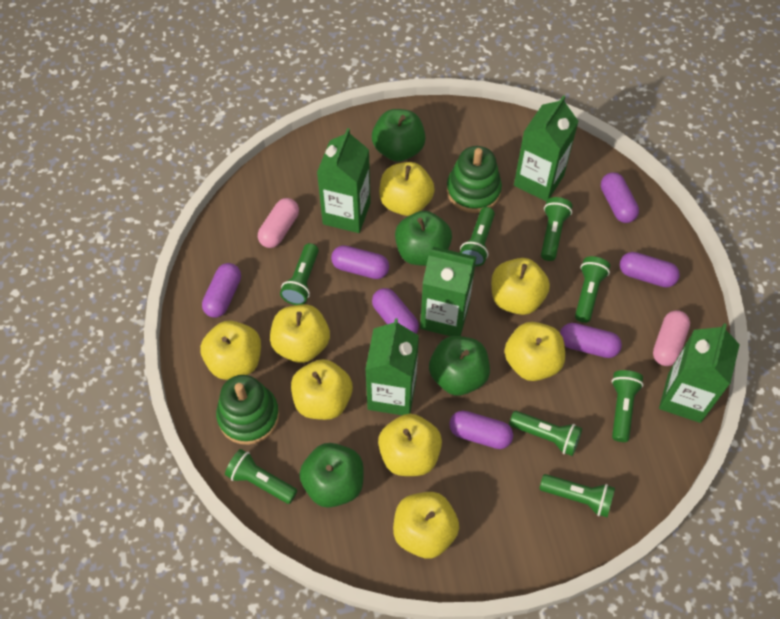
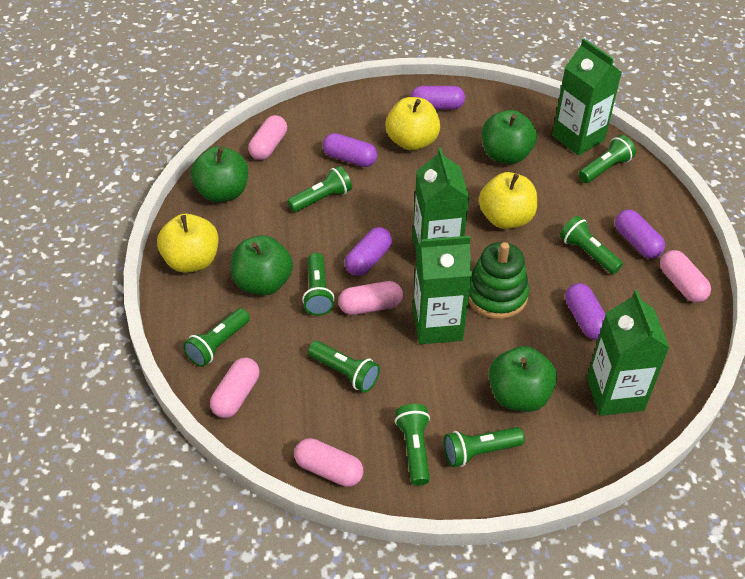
green carton: [317,128,371,233] [365,318,419,415] [420,247,476,336] [514,95,579,201] [659,323,740,423] = 5 -> [413,147,469,252] [413,236,472,344] [552,38,622,156] [587,290,670,416] = 4
green stacking toy: [216,375,279,445] [446,146,502,213] = 2 -> [468,242,529,319] = 1
pink capsule: [258,198,299,248] [653,310,690,366] = 2 -> [210,358,259,418] [248,115,287,160] [294,438,363,487] [338,281,403,315] [660,250,711,302] = 5
purple capsule: [202,263,241,318] [331,245,389,279] [372,288,419,334] [449,411,513,449] [560,323,622,358] [601,172,639,223] [620,252,680,288] = 7 -> [323,133,377,167] [345,227,392,276] [410,86,465,110] [565,283,605,340] [615,210,665,259] = 5
yellow apple: [200,320,261,380] [270,304,330,363] [291,359,353,420] [378,414,442,476] [379,162,435,216] [393,492,459,558] [491,258,550,315] [504,322,565,381] = 8 -> [157,214,218,273] [386,97,440,151] [479,172,537,229] = 3

